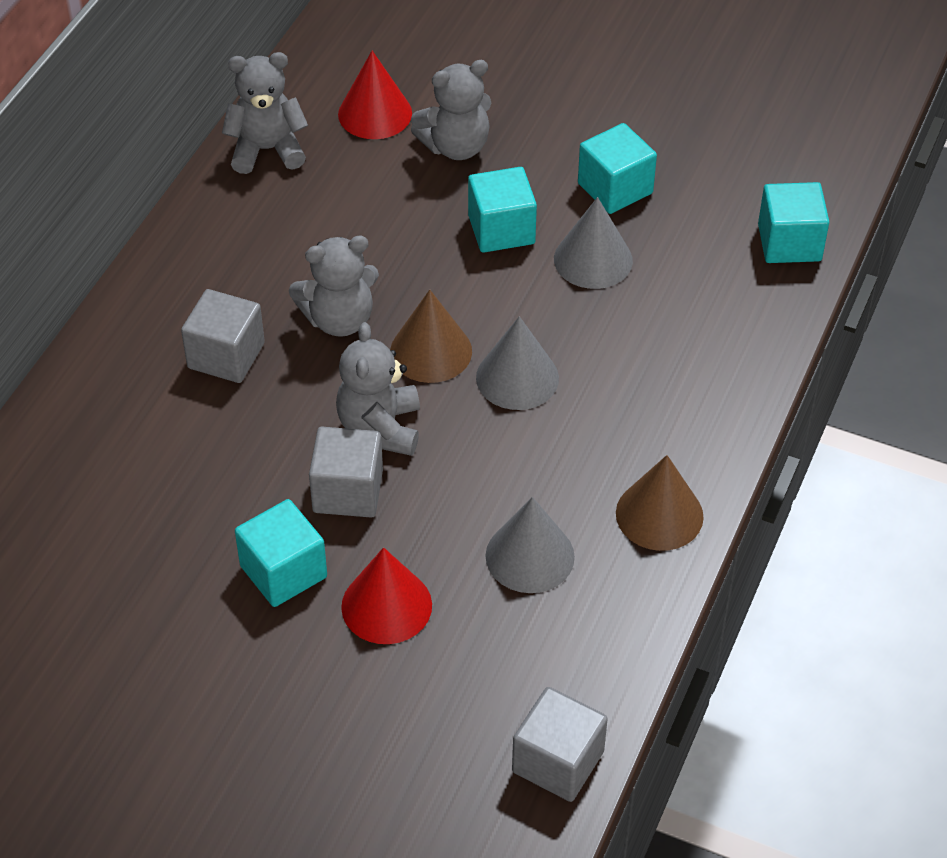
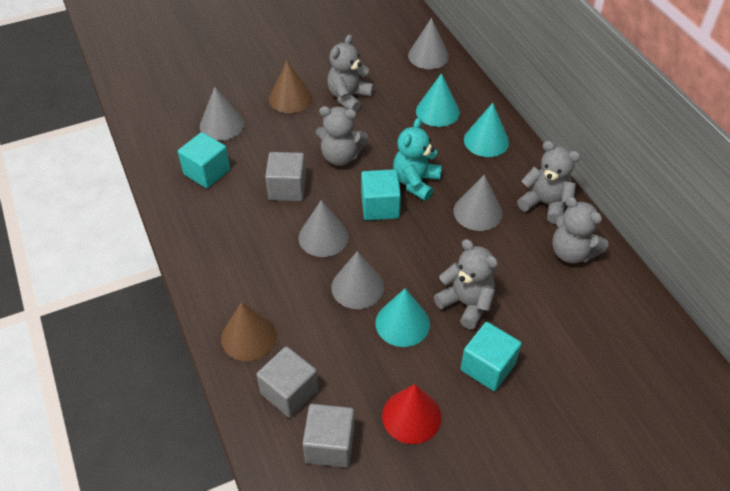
grey cone: [476,316,559,410] [485,497,575,593] [554,197,633,289] = 3 -> [200,87,244,141] [299,200,349,257] [331,251,384,309] [408,18,449,69] [454,175,503,231] = 5
grey teddy bear: [222,52,308,174] [289,235,379,337] [336,322,420,456] [411,60,491,160] = 4 -> [315,106,368,166] [327,35,374,112] [434,239,498,329] [517,141,581,224] [552,196,609,263] = 5
red cone: [338,51,412,139] [341,547,432,644] = 2 -> [382,384,441,444] = 1
turquoise cone: none = 0 -> [375,288,430,347] [416,73,460,127] [464,103,509,157] = 3
turquoise cube: [235,499,327,607] [468,167,537,253] [578,123,657,214] [758,182,829,263] = 4 -> [178,132,230,188] [361,169,401,220] [460,322,522,391] = 3
turquoise teddy bear: none = 0 -> [393,118,442,201] = 1

